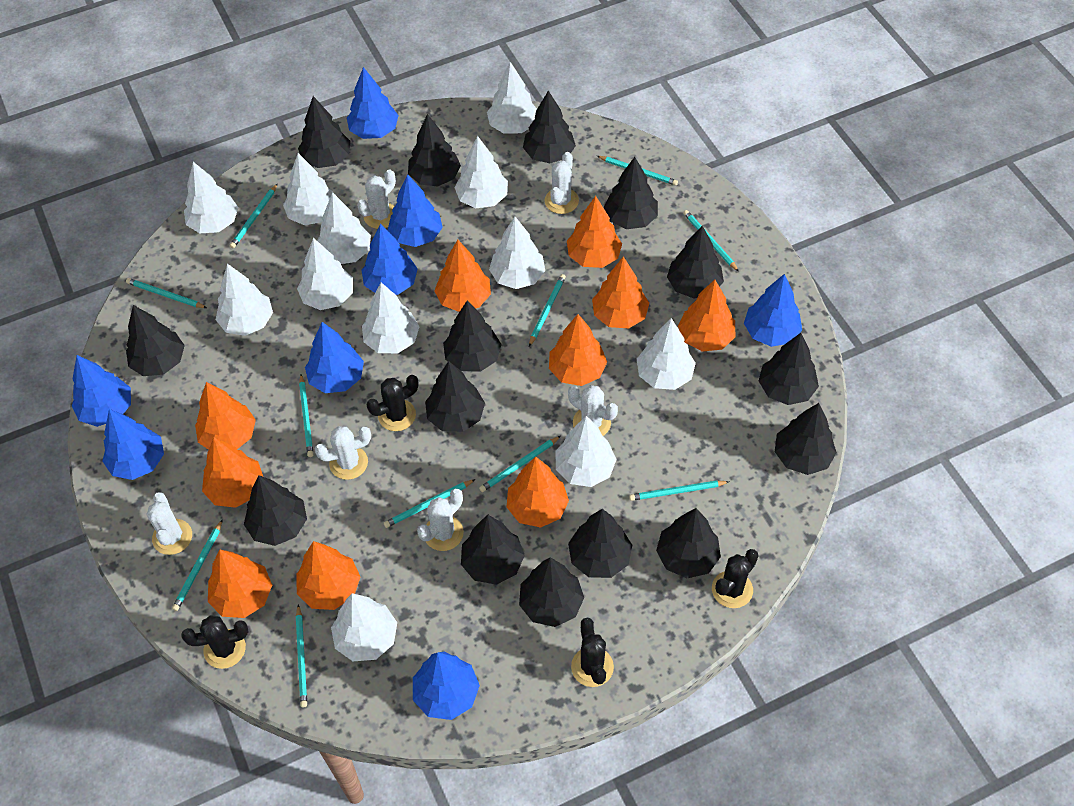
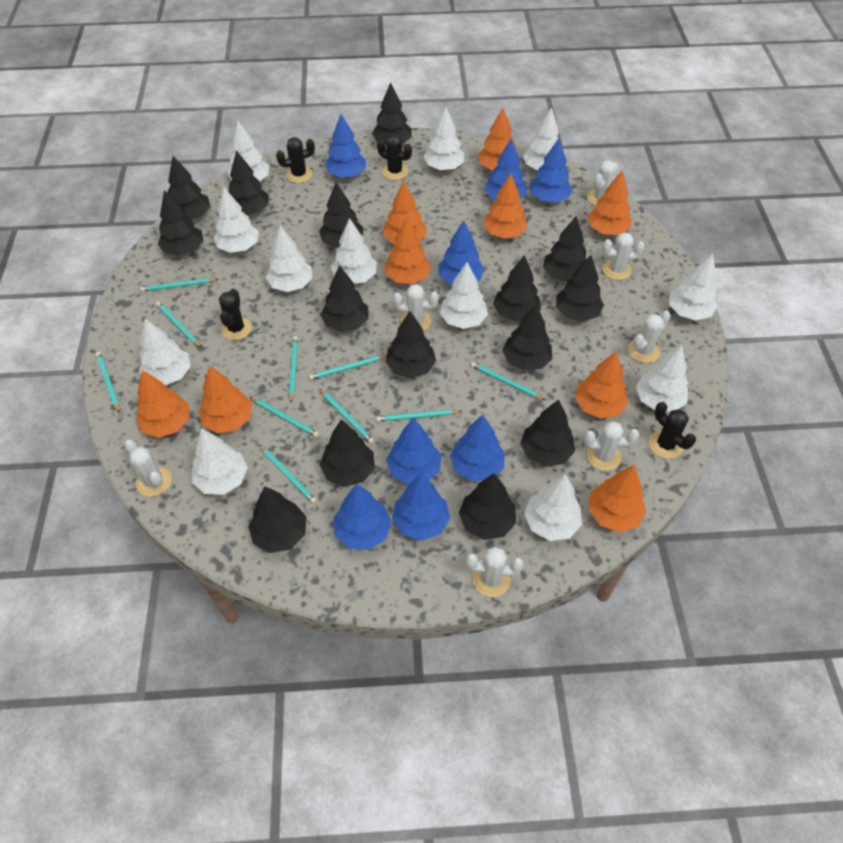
orange tree: [195,382,256,450] [202,437,263,508] [208,550,272,618] [296,541,360,610] [434,240,491,312] [507,456,569,528] [549,314,607,386] [567,196,622,268] [592,256,649,328] [678,280,735,352] = 10 -> [136,370,189,438] [199,366,252,433] [382,180,427,244] [385,218,431,284] [478,108,519,170] [483,174,528,239] [575,352,628,419] [588,170,632,235] [588,465,646,532] = 9
turquoise pencil: [126,278,207,308] [172,519,223,611] [230,184,277,248] [296,604,307,708] [299,375,314,457] [384,479,475,528] [479,436,561,492] [529,274,566,346] [597,156,678,186] [629,480,729,501] [683,210,739,272] = 11 -> [96,352,119,413] [141,278,219,292] [156,302,201,348] [250,397,319,437] [259,445,317,503] [289,336,298,402] [309,355,387,380] [320,389,374,444] [376,409,462,422] [471,362,545,400] = 10
white cactus: [147,492,192,555] [315,426,371,480] [357,170,396,229] [417,489,464,551] [545,152,579,214] [568,385,618,436] = 6 -> [124,440,172,497] [393,284,439,331] [466,547,524,597] [584,421,639,471] [587,160,618,206] [602,232,645,280] [628,310,671,363] = 7

